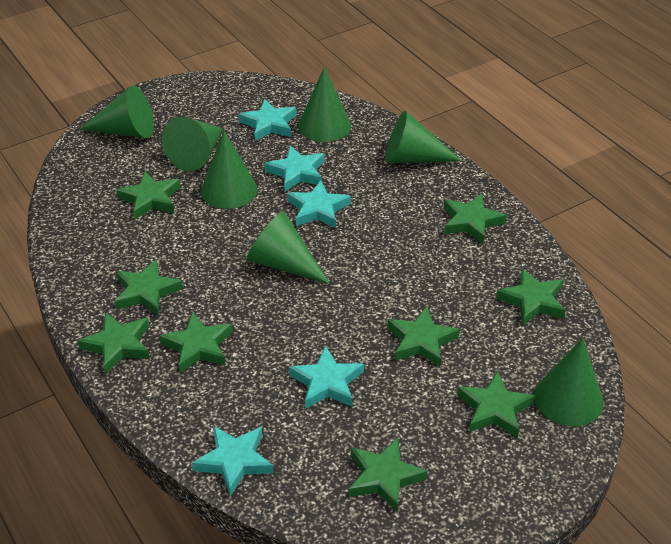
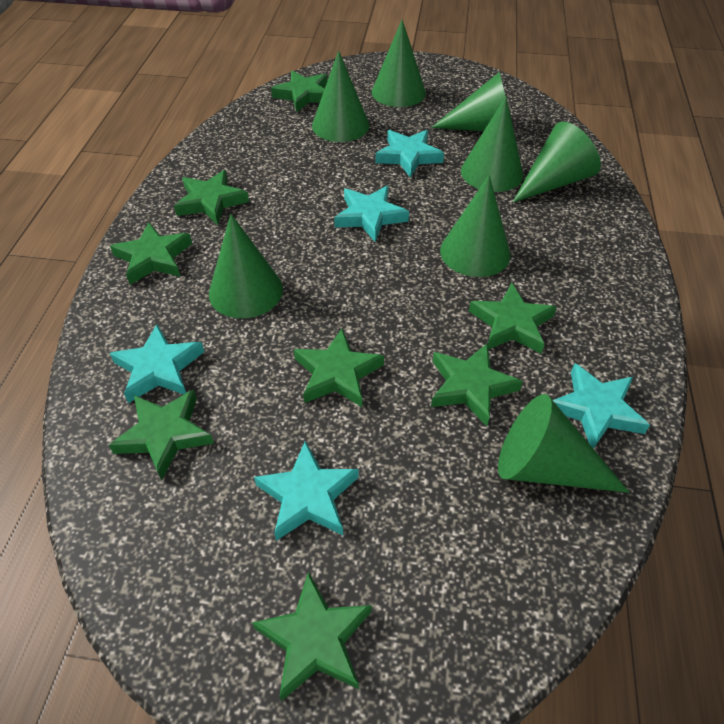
green cone: [79,86,154,138] [162,117,223,172] [201,131,258,209] [247,211,330,284] [298,67,351,142] [385,111,462,163] [534,338,604,426] = 7 -> [209,214,283,318] [312,51,369,142] [372,19,426,107] [431,72,505,131] [440,175,511,277] [461,96,524,192] [498,394,630,493] [512,122,601,203] = 8
green star: [78,312,150,373] [115,259,183,315] [116,171,180,219] [160,311,232,373] [349,438,428,512] [387,306,460,367] [444,194,507,244] [457,371,535,438] [496,268,566,326] = 9 -> [109,389,214,480] [110,222,192,285] [174,170,249,225] [252,572,372,701] [271,71,327,112] [294,329,384,407] [431,344,523,426] [469,283,557,354] = 8

